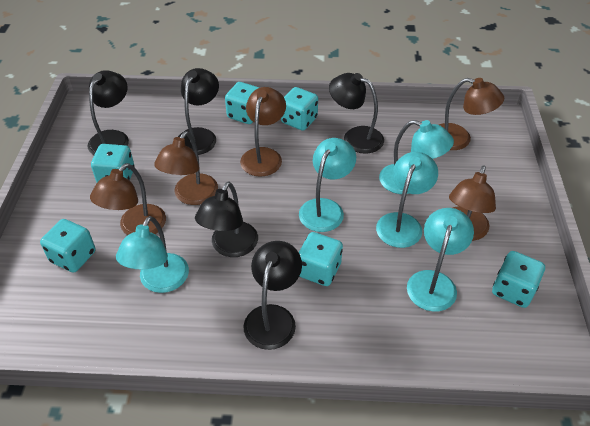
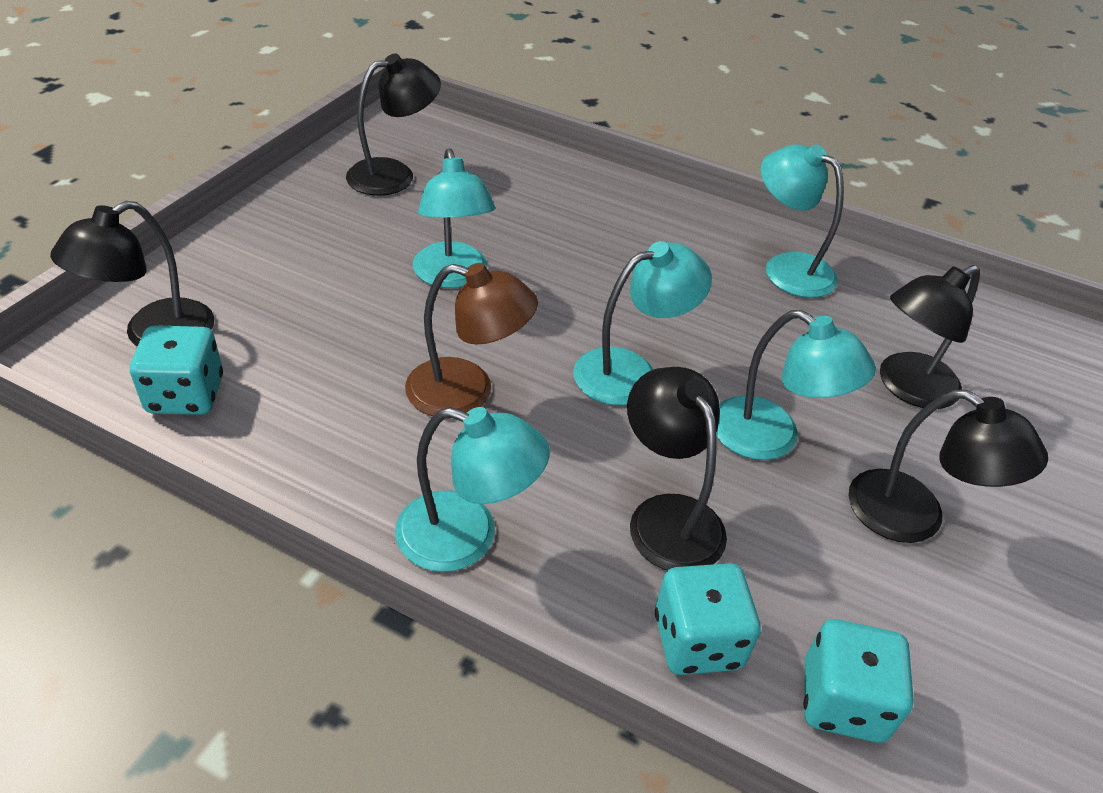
brown lamp: [90,163,166,235] [154,131,218,205] [240,87,286,177] [439,78,504,150] [449,166,496,241] = 5 -> [405,263,538,418] = 1
turquoise dice: [40,219,95,273] [91,144,135,182] [225,82,259,124] [281,87,318,131] [298,232,343,286] [492,251,545,308] = 6 -> [130,325,223,415] [655,563,761,675] [803,619,914,743] = 3

